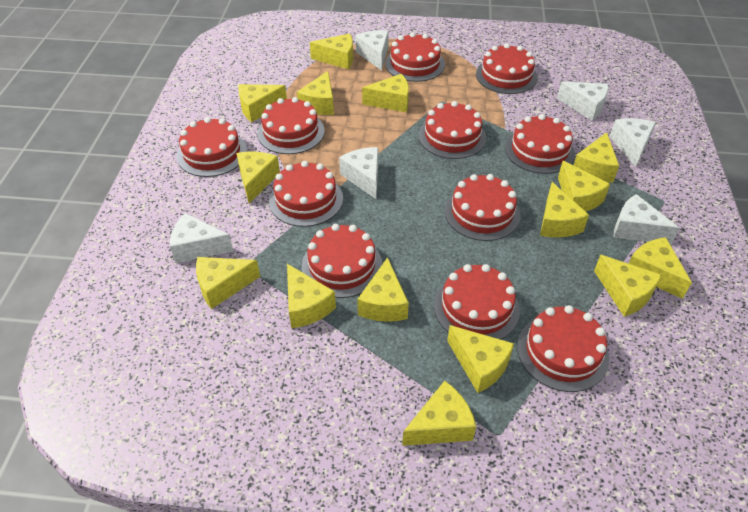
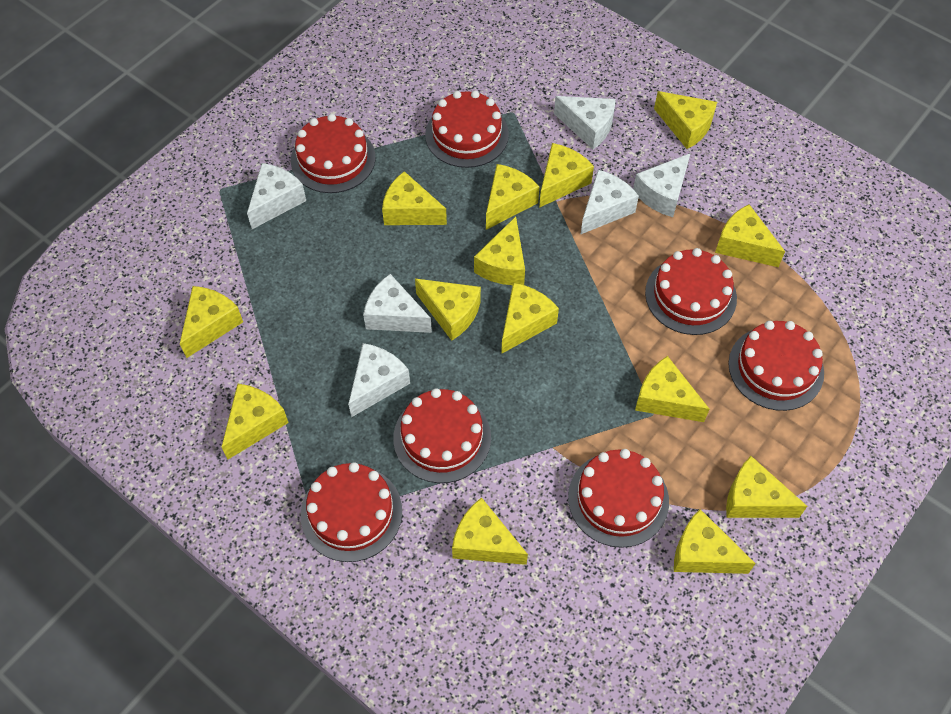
red cake: [177,117,247,177] [257,97,325,154] [269,161,343,227] [302,224,382,298] [385,32,445,82] [419,101,486,159] [434,264,520,340] [445,174,520,241] [476,43,538,94] [505,114,575,174] [517,305,609,392] = 11 -> [291,114,375,193] [301,462,402,562] [393,388,491,483] [425,90,509,168] [568,449,669,548] [645,248,737,335] [728,321,824,411] = 7
yellow cheese: [196,257,260,309] [236,151,280,203] [238,84,287,123] [287,264,336,328] [297,71,334,115] [310,34,353,69] [357,257,409,322] [362,74,409,113] [402,381,476,446] [447,325,514,393] [540,182,589,237] [558,161,610,212] [573,132,619,183] [594,255,662,317] [629,237,692,299] = 15 -> [180,286,243,358] [222,384,289,460] [382,171,447,225] [415,279,481,341] [452,497,528,565] [474,217,525,285] [486,164,540,230] [501,283,559,354] [539,143,594,208] [635,356,709,422] [654,91,717,149] [674,509,756,574] [715,204,785,267] [726,456,807,518] = 14

